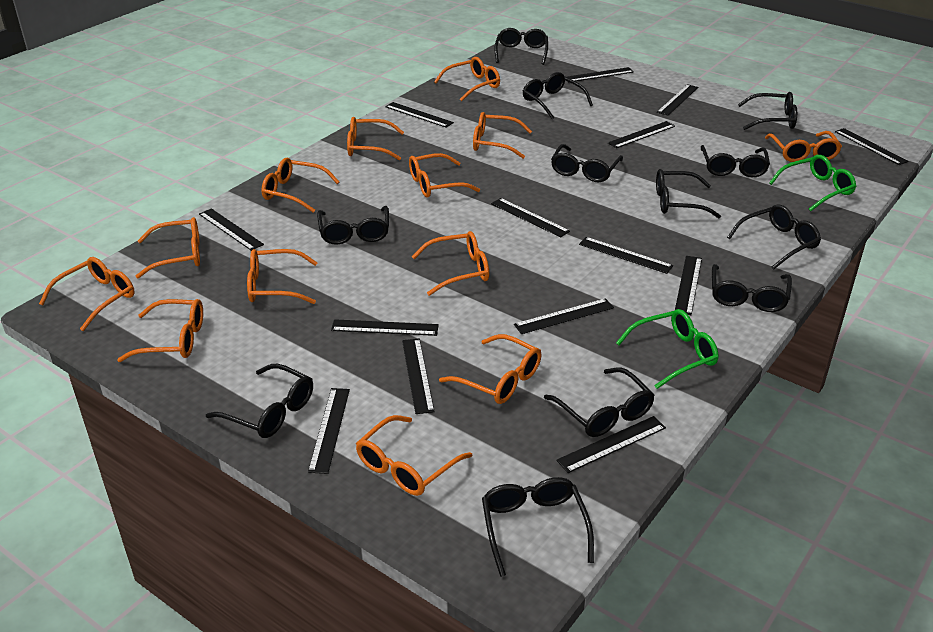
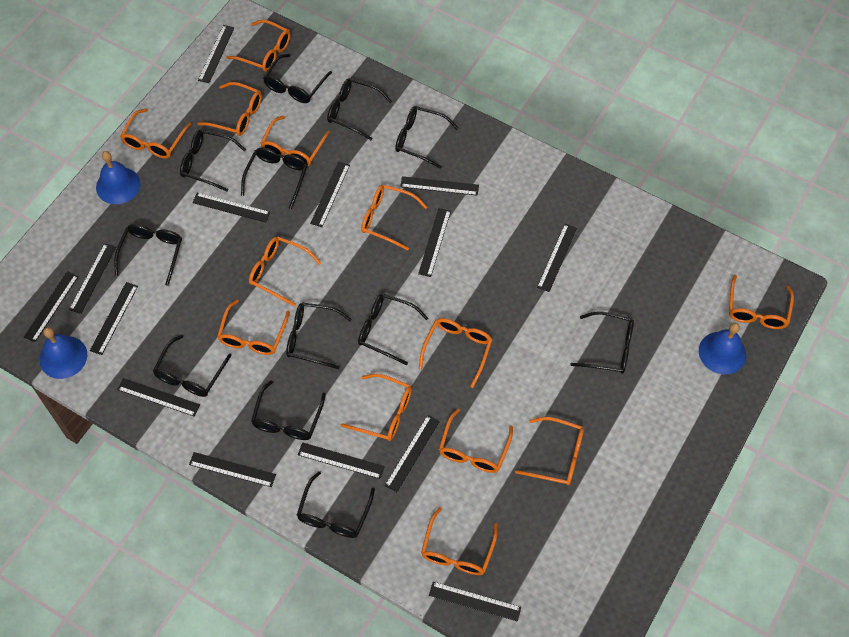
blue bell: none = 0 -> [40,327,87,379] [96,151,141,204] [699,323,746,374] = 3
green glasses: [616,309,719,389] [769,155,856,212] = 2 -> none = 0

